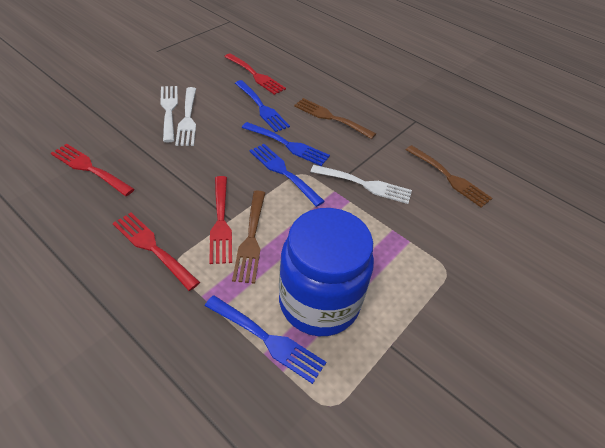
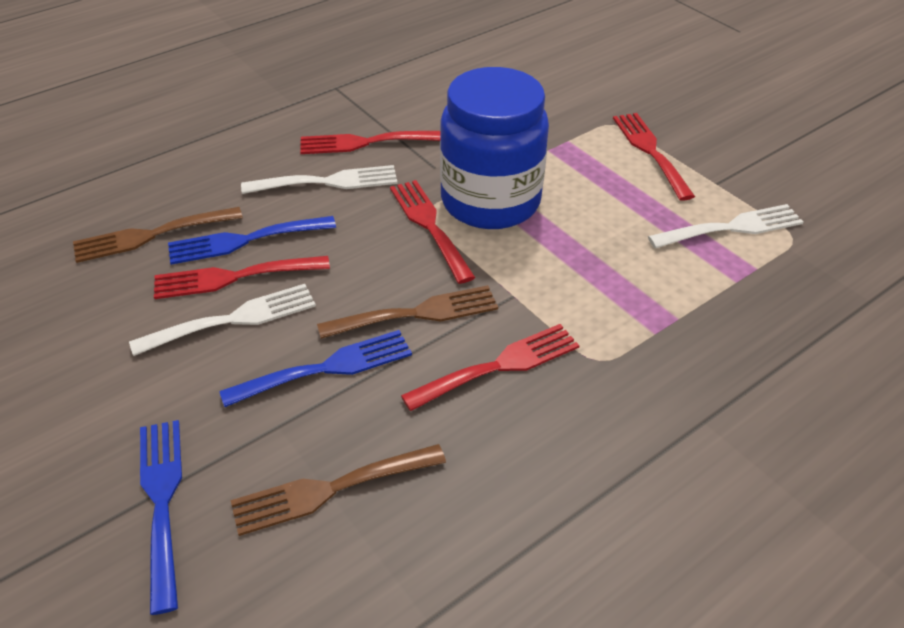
blue fork: [205,295,326,384] [235,80,290,132] [242,122,330,166] [250,144,325,207] = 4 -> [140,420,182,615] [168,216,336,265] [219,330,412,407] = 3
red fork: [51,144,134,196] [113,212,200,291] [209,176,232,264] [224,53,286,95] = 4 -> [154,256,330,299] [300,131,441,154] [390,180,476,284] [401,324,579,411] [613,113,695,201] = 5

